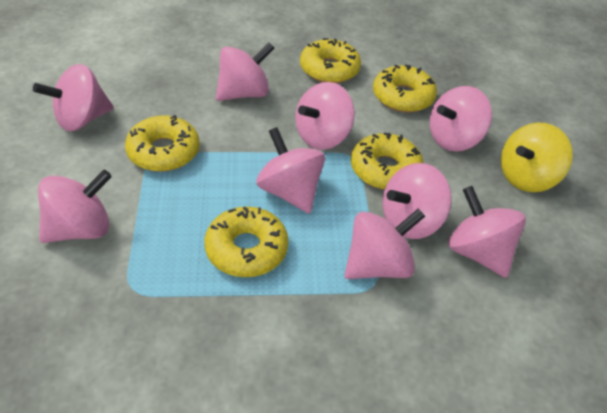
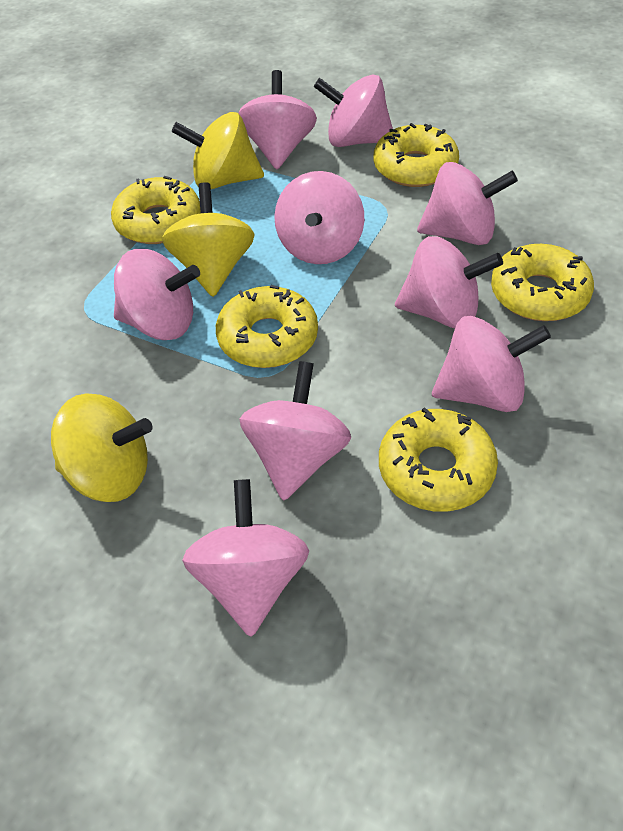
yellow spinning top: [501,123,573,192] = 1 -> [51,393,153,502] [162,182,255,297] [172,112,264,189] = 3

